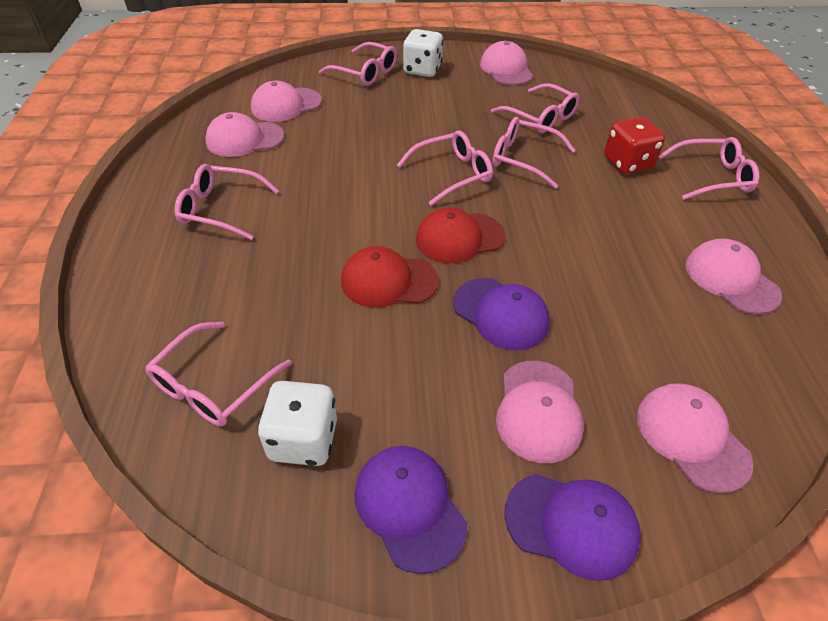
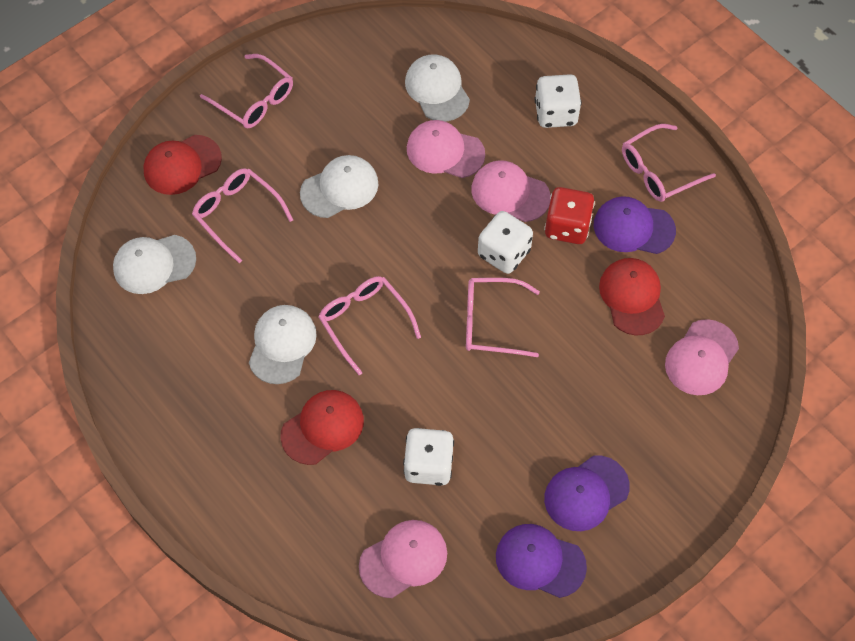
pink cap: [205,112,284,157] [251,81,322,122] [480,41,533,85] [496,361,584,463] [637,383,753,493] [686,238,782,314] = 6 -> [359,520,447,598] [407,120,485,178] [471,160,551,222] [665,319,739,395] = 4
pink glasses: [146,322,292,426] [175,164,279,240] [319,42,397,86] [397,131,493,206] [491,83,580,133] [492,117,576,189] [659,137,759,200] = 7 -> [192,168,293,263] [200,54,293,129] [319,276,421,375] [466,278,540,357] [622,124,716,202] = 5
red cap: [341,246,439,308] [416,208,505,264] = 2 -> [143,135,222,195] [280,390,364,465] [599,258,665,335] = 3
white cap: none = 0 -> [113,235,196,294] [249,305,317,384] [300,155,379,218] [405,55,470,122] = 4
white dice: [257,381,337,466] [403,29,443,77] = 2 -> [403,428,454,486] [478,211,533,274] [535,74,582,128] = 3

